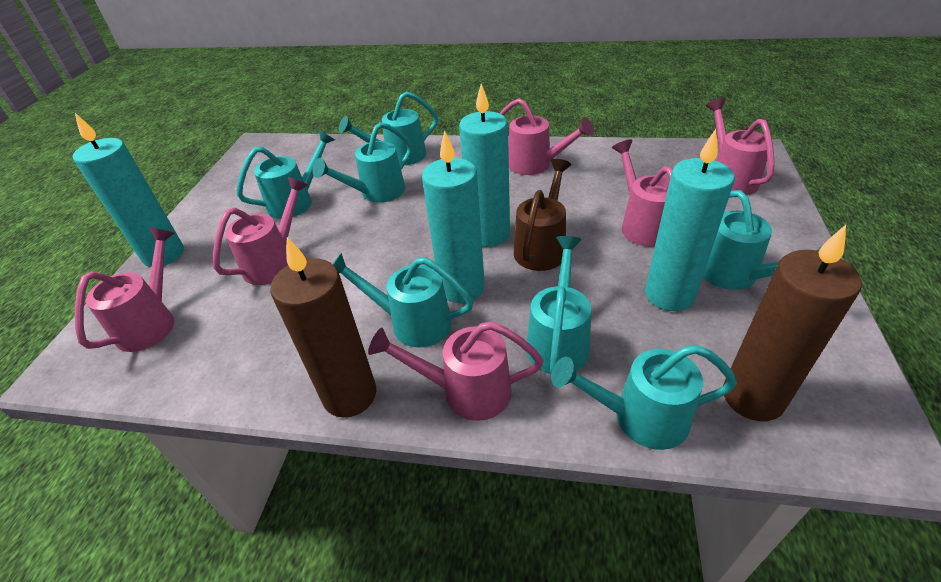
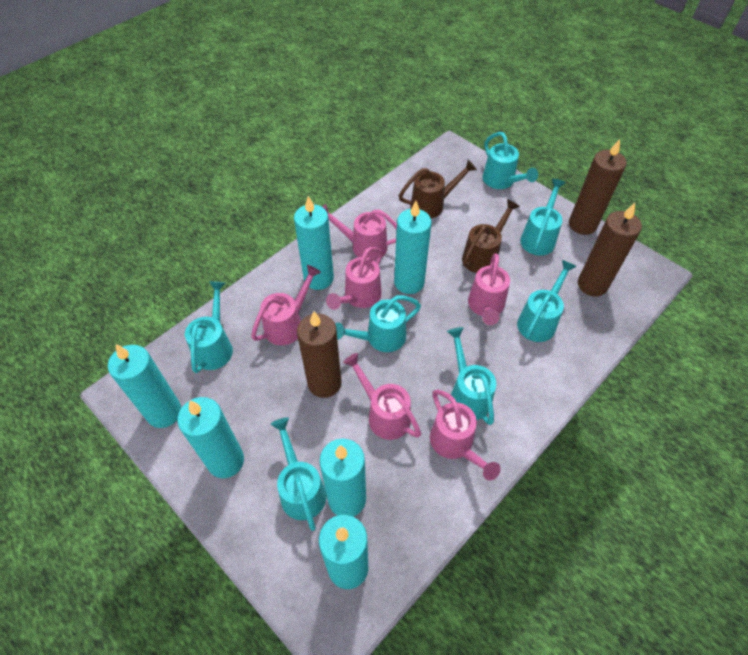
brown candle: [270,237,376,417] [723,225,862,421] = 2 -> [297,311,342,398] [569,139,627,235] [578,203,642,297] = 3
brown watering can: [514,159,571,271] = 1 -> [399,160,477,218] [462,199,520,273] = 2
turquoise candle: [72,113,184,267] [422,130,485,303] [459,84,510,247] [645,129,735,311] = 4 -> [108,344,181,428] [177,397,244,478] [294,196,334,290] [319,439,366,517] [319,515,368,589] [394,201,432,294] = 6

